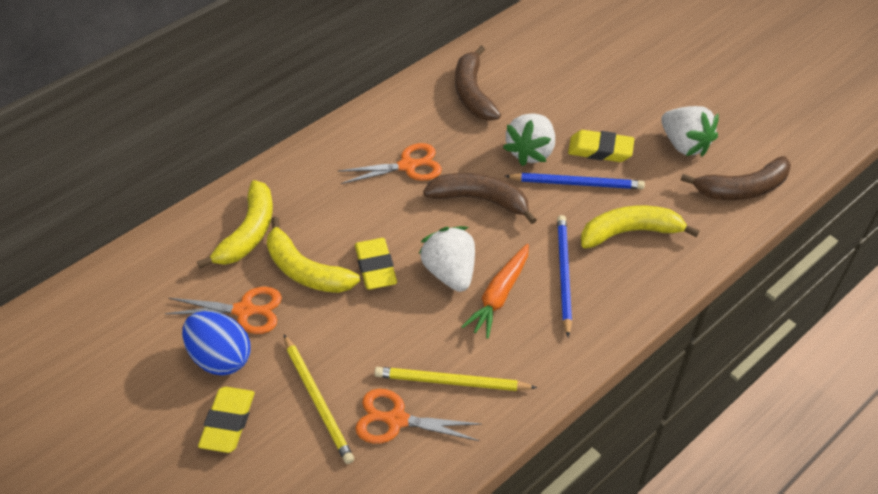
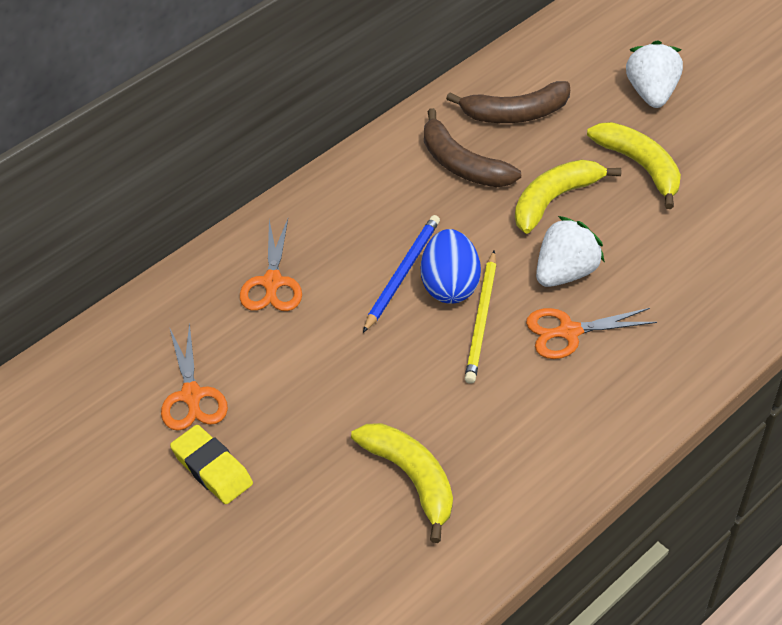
blue pencil: [505,173,645,189] [557,215,572,337] = 2 -> [363,215,440,333] = 1
brown banana: [423,173,537,224] [455,46,501,121] [681,156,791,200] = 3 -> [424,108,521,187] [446,81,570,123] = 2
orange carrot: [461,244,529,339] = 1 -> none = 0
white strawberry: [419,226,475,292] [503,113,555,166] [661,106,719,157] = 3 -> [536,216,605,287] [626,40,683,108] = 2
yellow eraser: [198,387,255,453] [355,238,397,290] [568,130,634,162] = 3 -> [170,425,253,504] = 1
yellow pencil: [284,335,354,464] [374,367,537,391] = 2 -> [465,250,497,384] = 1

